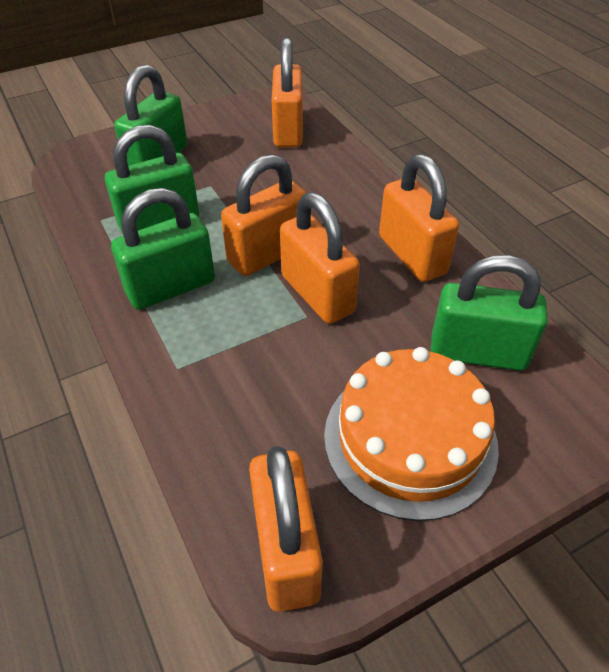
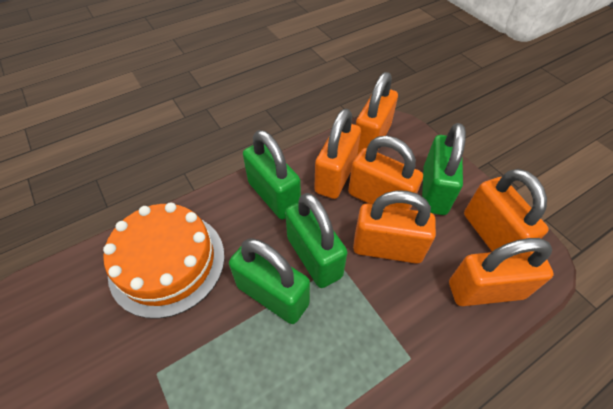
orange padlock: [221,154,307,276] [249,446,323,612] [272,37,303,148] [280,192,360,324] [379,154,459,282] = 5 -> [314,109,361,199] [348,136,423,209] [353,191,436,264] [356,72,398,154] [449,238,554,306] [464,169,549,252] = 6

